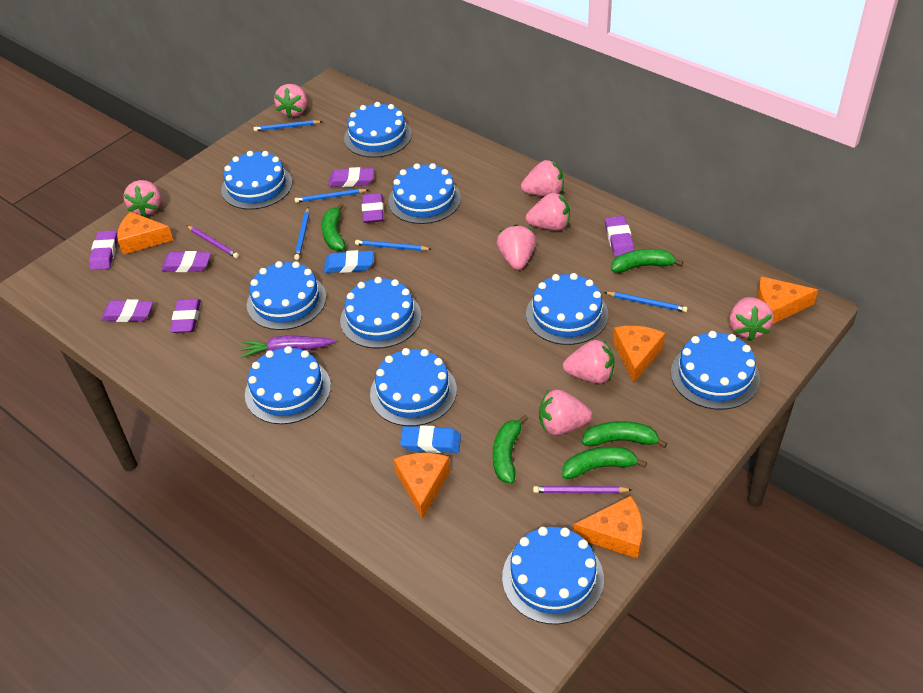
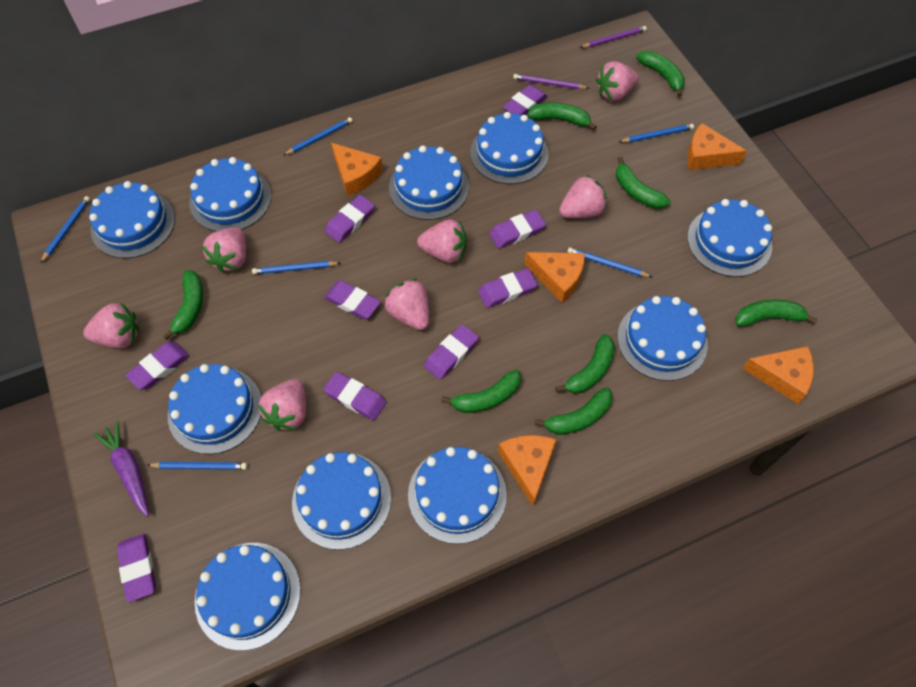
blue eraser: [324,250,373,273] [400,425,461,453] = 2 -> none = 0
blue pencil: [253,120,323,131] [294,207,309,260] [295,189,368,203] [355,240,431,251] [604,292,688,312] = 5 -> [40,196,90,264] [147,462,247,470] [252,261,340,274] [284,117,353,155] [567,247,652,277] [619,124,694,143] = 6
green banana: [322,203,345,251] [493,415,528,484] [562,447,647,479] [582,421,668,448] [611,249,683,273] = 5 -> [163,270,203,340] [441,369,521,413] [527,103,597,130] [535,387,613,435] [555,334,615,394] [616,157,671,209] [636,51,685,97] [736,299,817,326] = 8
pink strawberry: [124,180,161,217] [274,84,307,118] [497,224,536,270] [521,160,564,196] [526,193,570,231] [539,389,592,435] [563,340,614,384] [729,297,773,341] = 8 -> [83,302,140,348] [202,227,246,273] [258,379,306,431] [384,279,429,330] [417,219,466,263] [559,175,607,218] [596,61,639,101] = 7
purple eraser: [89,230,118,270] [101,299,153,322] [161,251,211,272] [170,298,201,333] [328,167,374,187] [362,193,384,223] [605,216,634,257] = 7 -> [117,533,156,602] [126,342,189,390] [323,372,387,420] [324,280,381,319] [325,195,375,243] [424,324,479,380] [478,268,537,308] [489,210,546,249] [503,85,547,115] = 9

